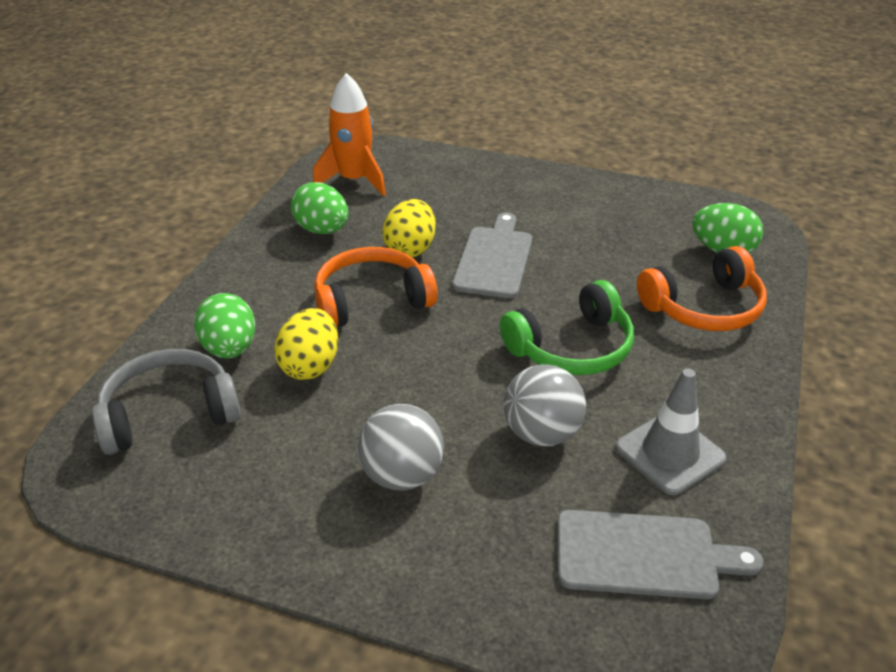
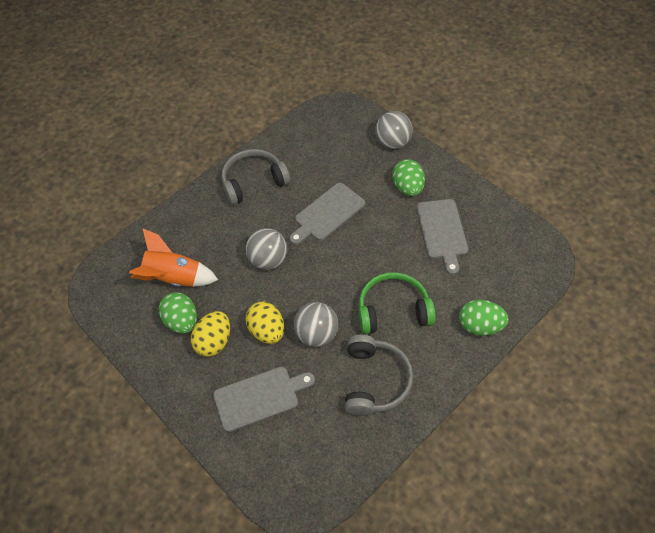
grey ball: [358,404,444,491] [504,364,586,446] = 2 -> [246,228,287,270] [294,302,338,347] [375,111,413,149] = 3
grey cutting board: [452,213,532,298] [558,510,763,599] = 2 -> [213,367,315,432] [289,183,365,245] [416,199,468,275] = 3
grey headphones: [92,349,241,455] = 1 -> [221,149,290,205] [345,335,413,416] = 2
grey traffic cone: [615,368,727,495] = 1 -> none = 0
orange headphones: [314,247,438,327] [637,246,767,331] = 2 -> none = 0

